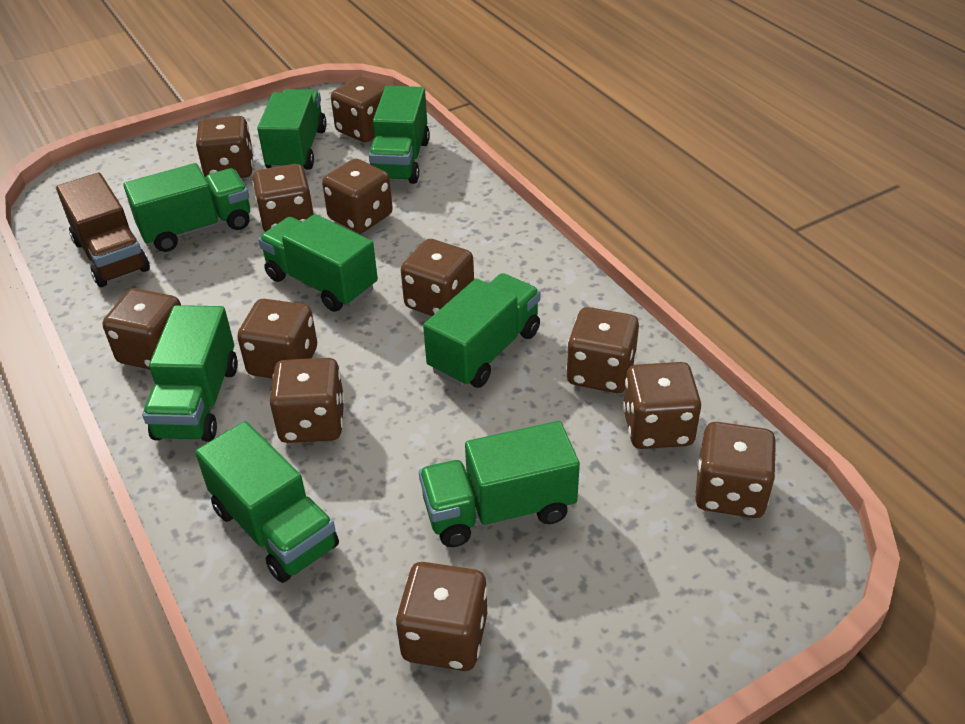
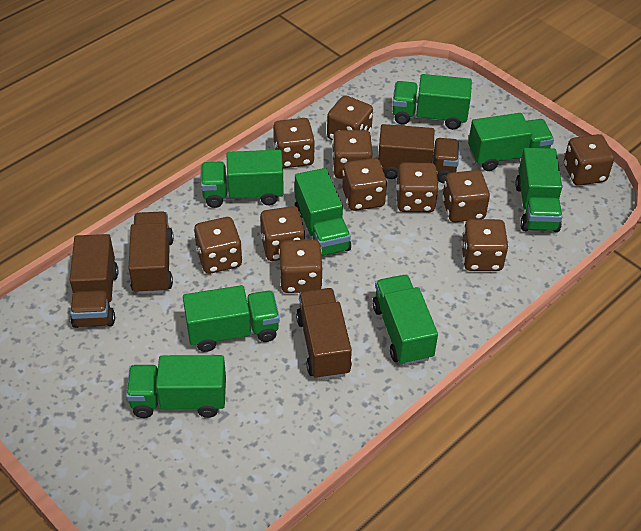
brown dice: [103,288,181,369] [196,116,254,178] [237,299,317,378] [253,164,314,232] [270,358,345,443] [322,158,393,233] [331,77,385,142] [396,562,487,671] [401,239,474,316] [566,307,639,393] [623,362,701,449] [695,422,776,518] = 12 -> [194,217,242,274] [260,206,305,261] [273,118,315,168] [279,239,323,293] [327,95,373,140] [332,130,372,179] [342,158,387,211] [396,163,439,212] [442,170,490,222] [461,219,508,271] [564,134,614,186] = 11
brown truck: [56,173,150,287] = 1 -> [70,234,118,328] [129,211,174,294] [296,288,352,380] [378,124,459,183] = 4

